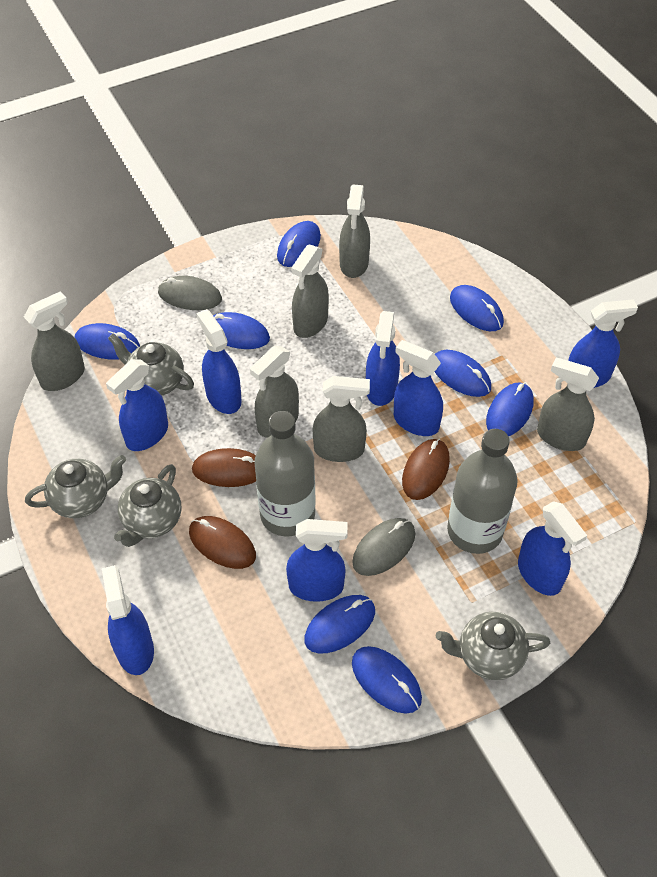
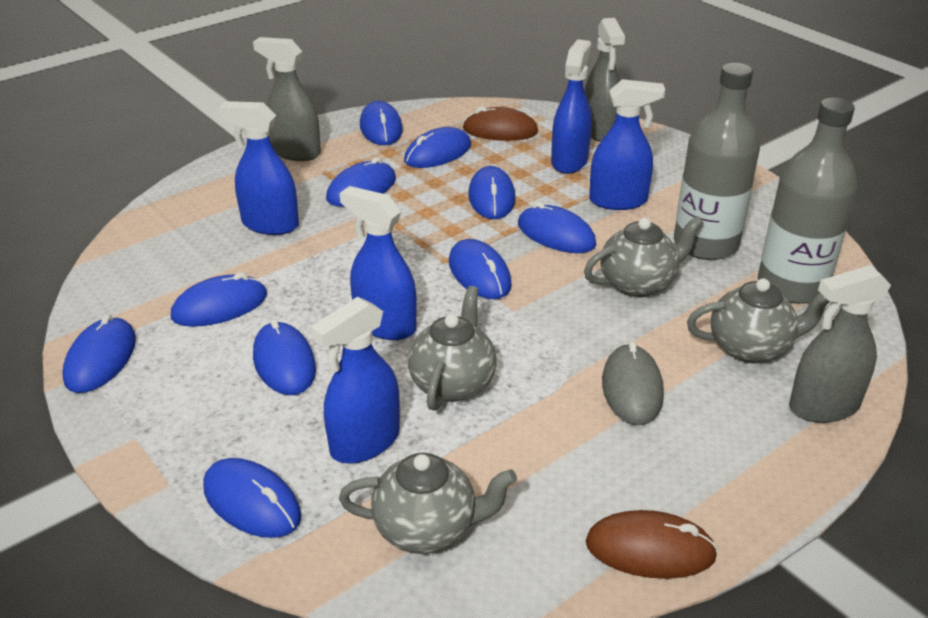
blue mouse: [75,323,140,360] [213,312,270,349] [277,221,321,267] [304,595,375,653] [352,646,422,714] [435,350,491,397] [450,285,504,331] [486,382,534,436] = 8 -> [62,314,136,393] [171,272,267,327] [203,458,301,538] [253,319,316,395] [326,157,396,207] [360,101,403,145] [404,127,471,168] [449,239,512,299] [468,166,516,219] [518,202,596,253] = 10
blue spray bottle: [102,565,154,675] [106,359,168,451] [196,309,242,414] [286,519,348,602] [366,311,400,406] [394,340,443,436] [518,501,587,596] [568,299,638,388] = 8 -> [219,101,299,235] [311,297,400,464] [340,186,417,340] [551,39,592,174] [589,79,665,210] = 5
brown mouse: [189,516,256,569] [192,448,256,487] [402,439,450,500] = 3 -> [463,106,538,141] [586,510,718,579] = 2
grey mouse: [158,276,222,310] [352,518,415,576] = 2 -> [602,342,664,425] = 1
grey spray bottle: [24,291,85,391] [250,346,299,438] [291,244,329,338] [313,376,370,462] [339,185,370,278] [537,358,599,451] = 6 -> [253,37,321,161] [585,18,625,142] [789,265,891,423] = 3

